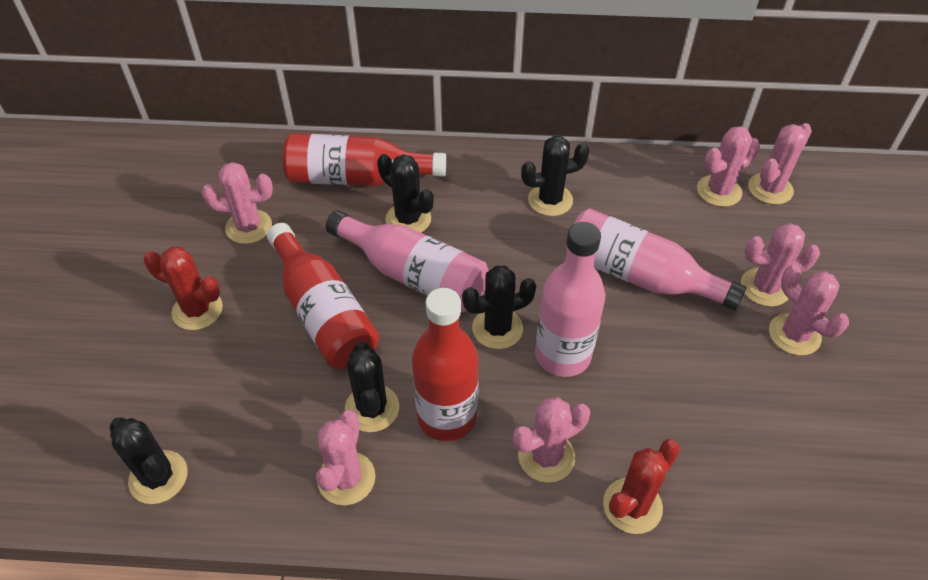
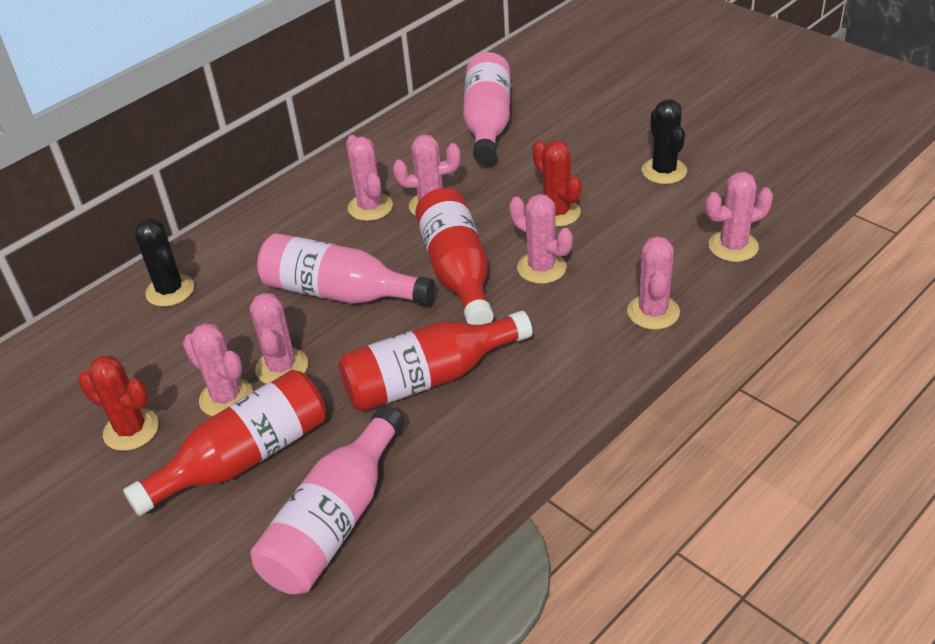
black cactus: [109,417,188,504] [345,341,399,432] [377,154,434,233] [462,266,536,349] [521,135,590,216] = 5 -> [135,219,194,307] [641,99,687,184] = 2

